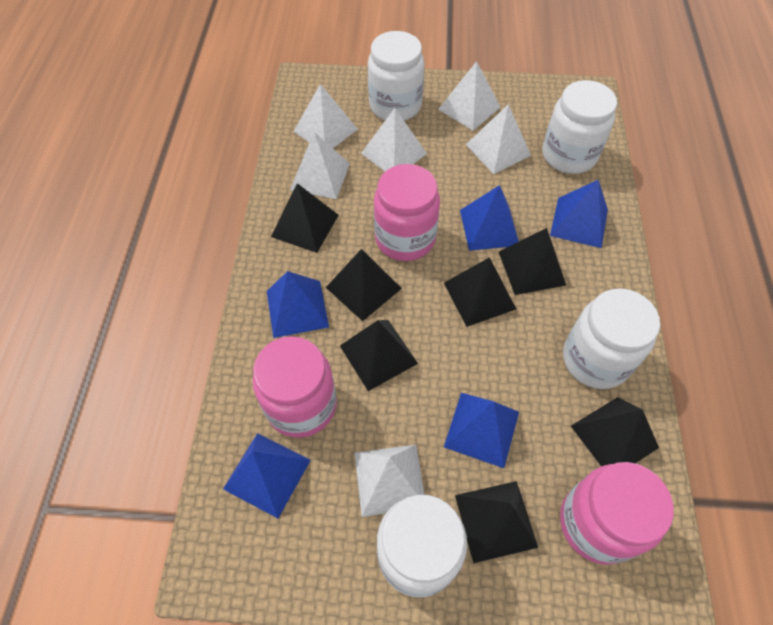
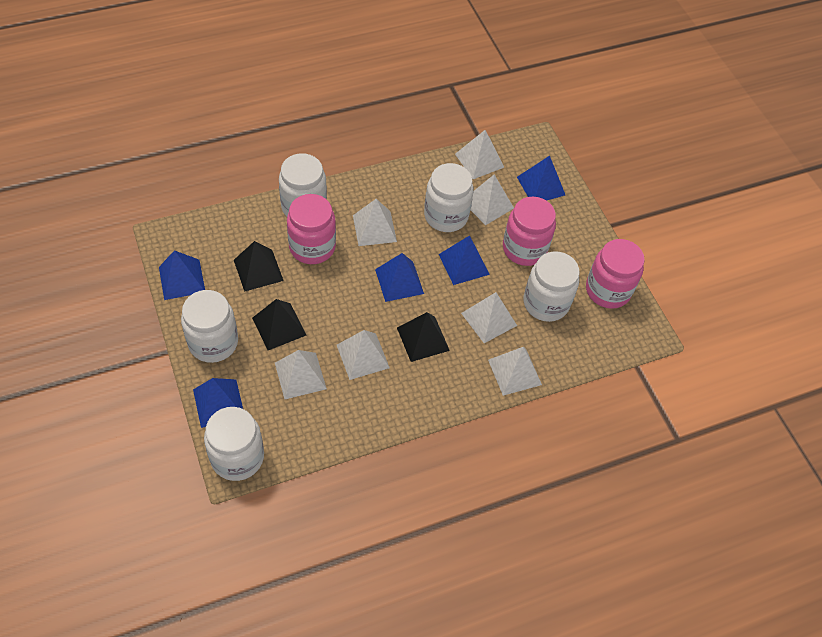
black pyramid: [271,183,339,253] [326,249,402,321] [340,320,418,391] [444,257,516,327] [455,481,538,563] [499,228,566,295] [571,397,659,466] = 7 -> [234,241,284,292] [252,299,307,350] [397,312,450,362] = 3
white jar: [368,31,424,121] [377,495,467,597] [542,80,617,174] [563,288,660,389] = 4 -> [181,290,238,363] [204,407,264,481] [279,153,327,217] [424,163,474,232] [523,251,580,322] = 5
white pyramid: [290,132,350,199] [293,84,358,148] [355,445,424,517] [361,108,427,171] [438,61,501,131] [466,104,531,174] = 6 -> [275,350,327,399] [337,330,390,380] [353,199,397,246] [455,130,504,179] [461,292,517,343] [471,175,514,225] [488,347,542,396] = 7

